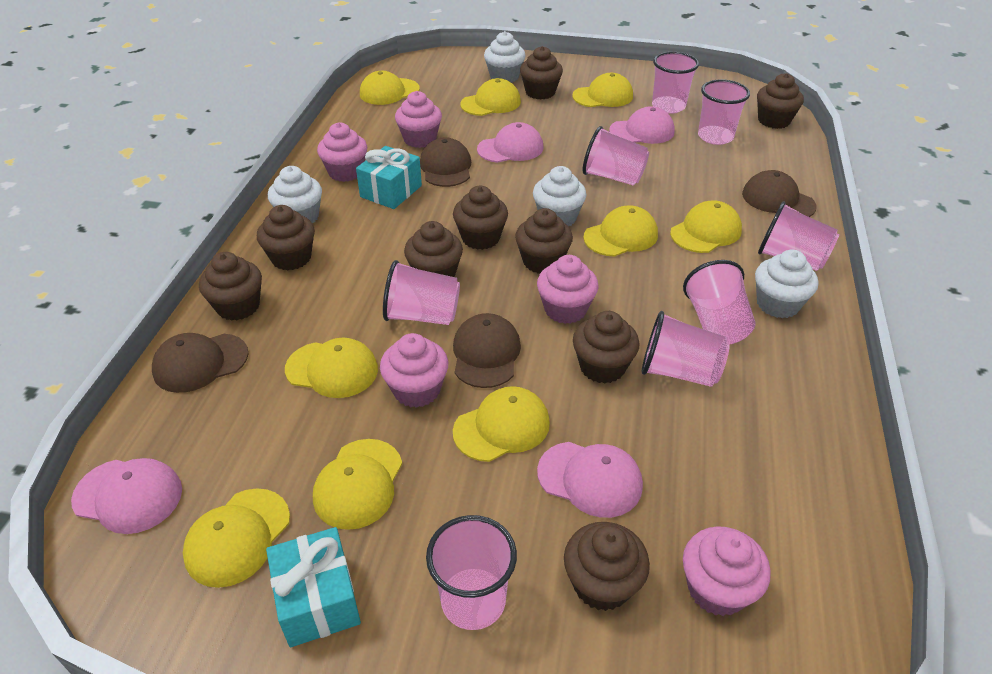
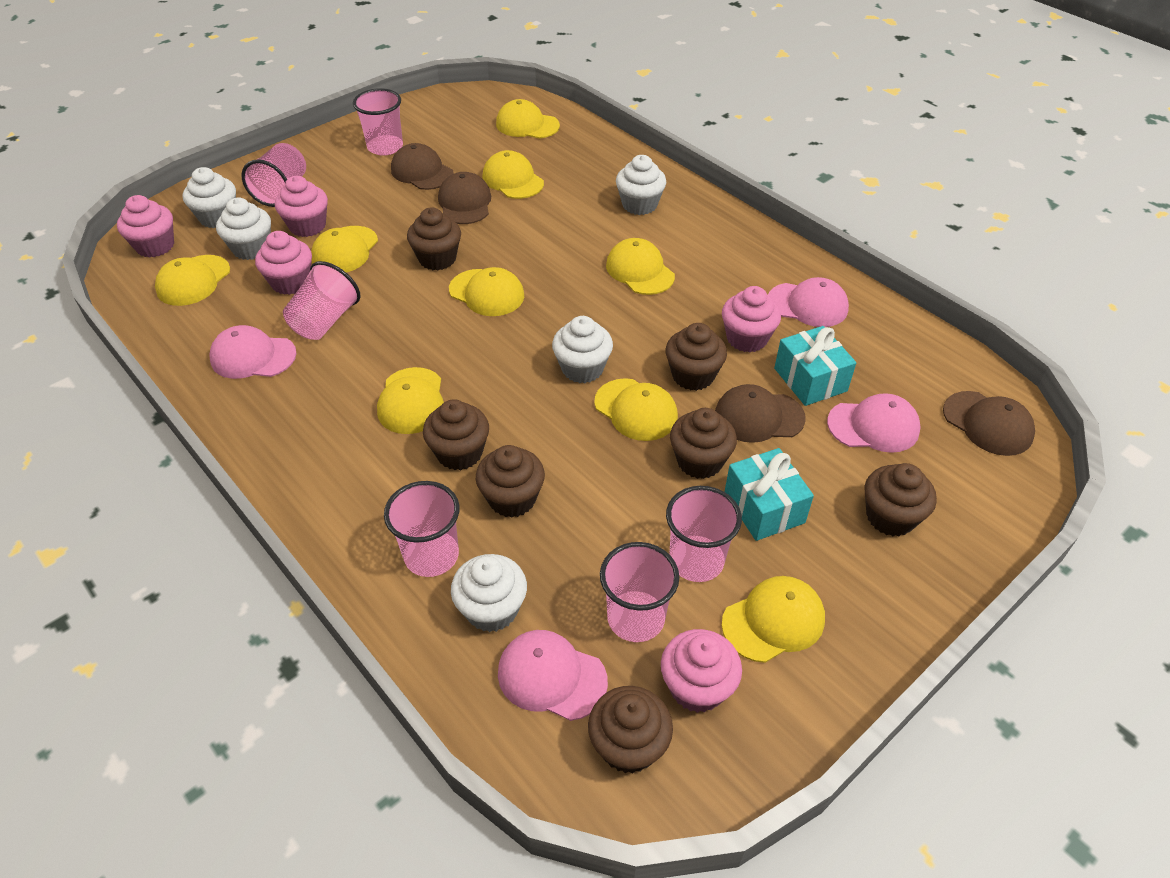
brown cupcake: [199,252,262,321] [257,205,315,270] [404,221,463,277] [453,186,508,250] [515,208,573,274] [520,46,563,100] [564,522,650,611] [573,311,640,384] [757,73,804,129] = 9 -> [407,207,461,271] [423,400,489,470] [476,445,545,518] [588,686,673,773] [666,323,727,391] [670,408,737,479] [864,463,937,536] = 7
pink cup: [383,260,460,325] [426,515,517,630] [582,126,649,186] [642,311,730,387] [652,52,699,114] [683,260,756,344] [698,79,750,145] [758,201,839,271] = 8 -> [242,143,306,207] [283,261,360,340] [353,88,403,156] [384,481,460,577] [600,542,680,642] [666,486,742,582] = 6
white cupcake: [268,166,322,224] [484,31,526,82] [533,166,586,226] [755,249,818,318] = 4 -> [183,167,236,228] [216,197,271,260] [451,554,527,632] [552,316,613,383] [616,155,666,215] = 5

